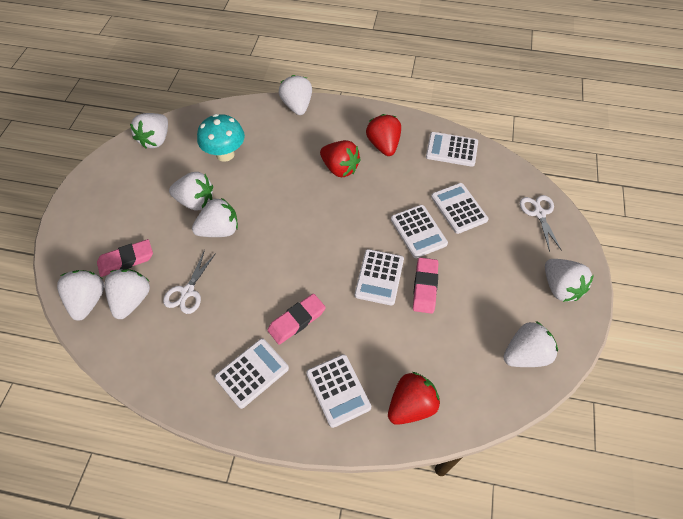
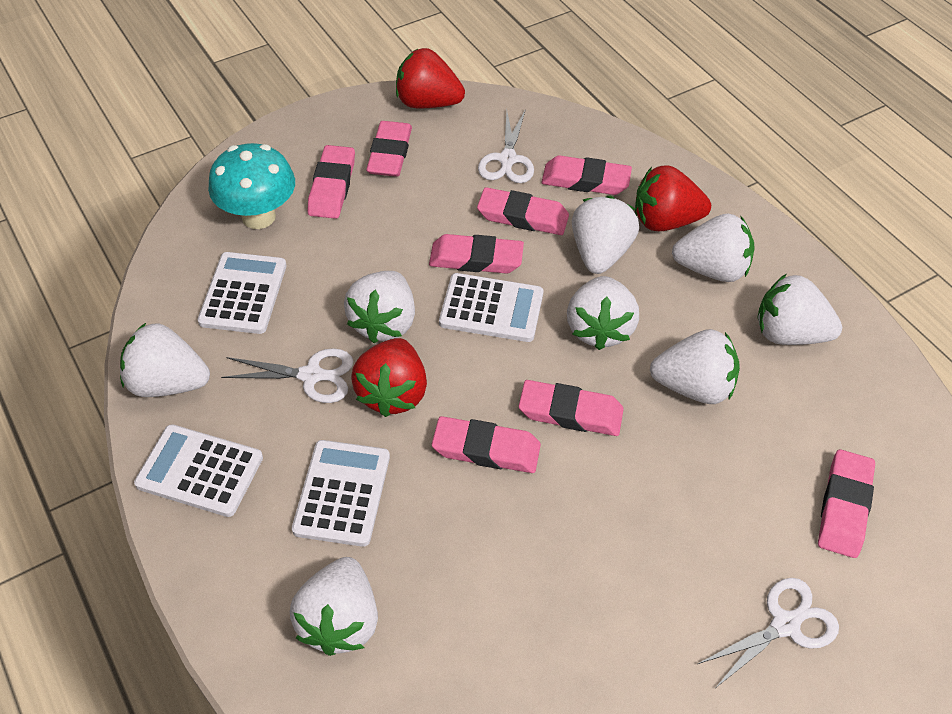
pink eraser: [97,239,153,277] [267,294,326,345] [413,258,438,314] = 3 -> [307,145,355,219] [366,121,412,177] [429,234,524,274] [432,416,541,473] [477,187,569,235] [519,380,624,436] [542,155,632,195] [818,449,875,558] = 8
white calculator: [215,338,289,409] [306,354,371,428] [355,249,404,306] [391,205,448,258] [426,132,478,167] [431,183,488,234] = 6 -> [134,424,263,517] [197,252,287,334] [292,440,390,547] [439,273,543,342] = 4
white scissors: [163,250,216,314] [520,195,562,252] = 2 -> [221,348,353,403] [478,109,534,183] [698,578,839,687] = 3

